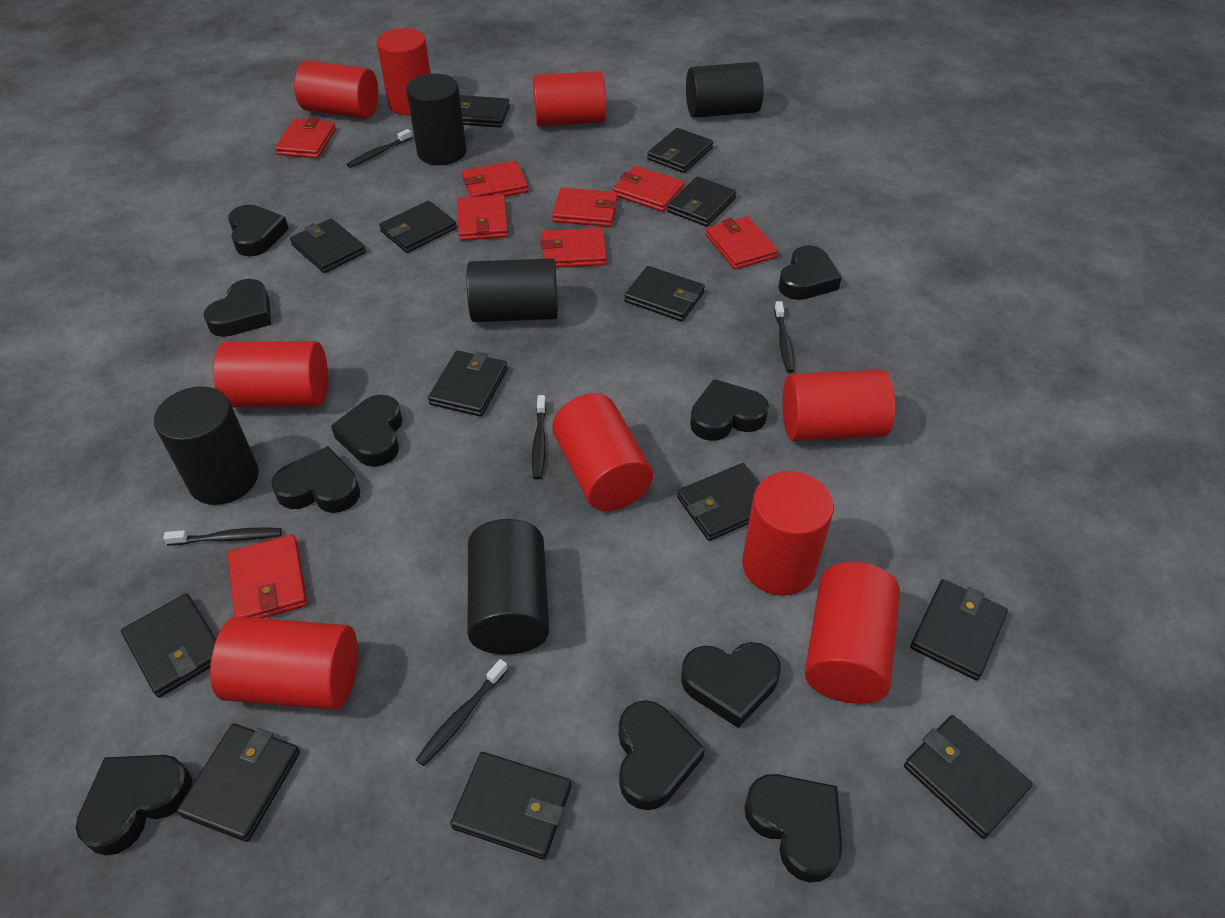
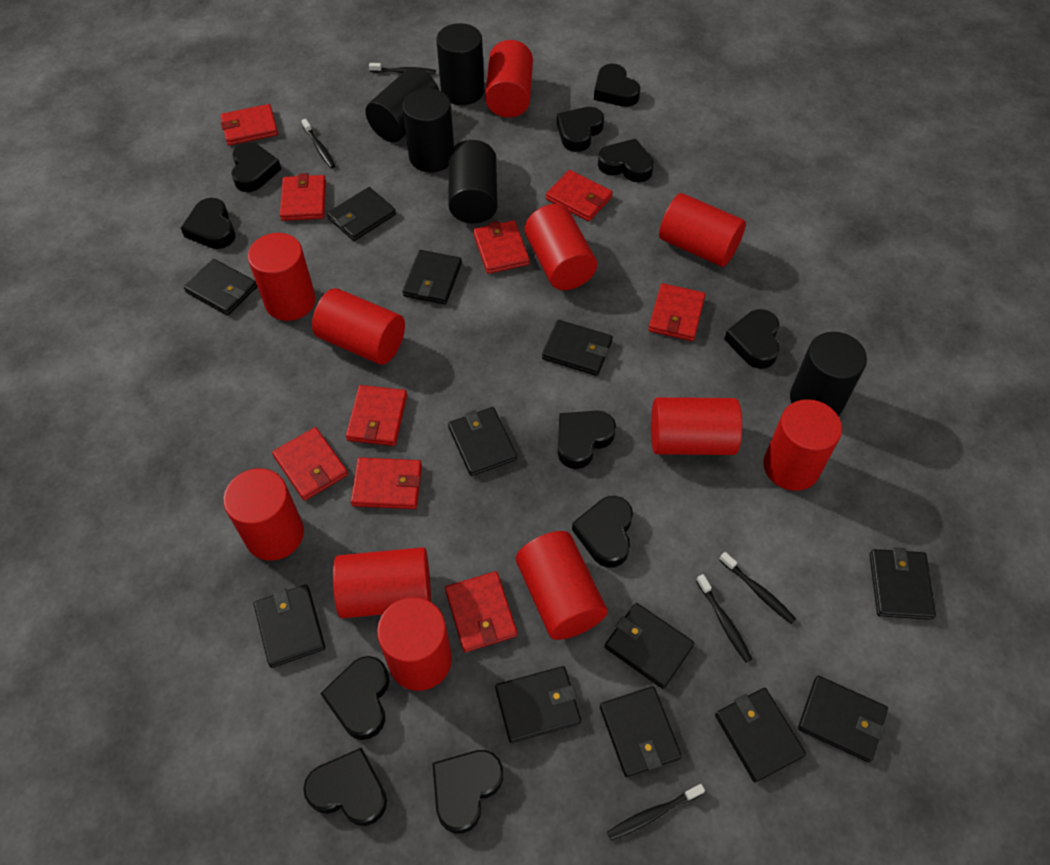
black heart: [76,755,193,856] [204,279,271,337] [228,205,289,256] [271,446,360,513] [331,395,403,467] [619,700,705,810] [681,642,781,728] [690,379,769,441] [744,774,842,883] [778,245,842,300] = 10 -> [181,198,236,249] [231,142,281,192] [303,748,387,826] [320,656,389,740] [432,750,503,833] [557,107,604,152] [558,411,616,469] [572,496,633,568] [594,64,640,107] [598,138,654,182] [724,309,780,369] = 11
black wallet: [121,593,216,698] [177,723,300,842] [290,218,366,273] [379,201,457,253] [428,350,508,417] [450,752,572,859] [460,95,510,128] [624,266,705,322] [647,128,713,173] [667,176,736,227] [677,463,760,541] [904,715,1033,839] [910,579,1008,681] = 13 -> [184,259,257,316] [254,584,325,668] [327,187,396,241] [402,250,462,305] [448,407,517,476] [495,666,581,743] [542,320,613,376] [600,686,682,777] [605,603,695,689] [715,688,806,783] [798,676,888,762] [870,548,936,620] = 12
red cylinder: [210,616,358,710] [213,341,328,407] [294,60,378,119] [376,28,431,115] [533,71,606,126] [552,393,653,511] [742,471,834,596] [782,370,895,441] [805,562,900,704] = 9 -> [223,468,304,561] [248,233,316,321] [312,288,405,365] [333,547,431,618] [377,597,452,691] [485,40,533,118] [516,531,608,640] [525,204,597,290] [651,397,742,455] [659,193,746,267] [764,399,842,491] = 11
red wallet: [228,534,307,618] [275,117,336,158] [457,195,508,241] [462,161,528,197] [540,228,607,268] [552,187,618,227] [613,166,685,212] [706,216,778,270] = 8 -> [220,104,278,146] [272,427,348,501] [280,173,326,221] [346,385,407,446] [351,457,422,509] [445,571,517,652] [473,220,530,274] [546,170,613,221] [648,283,706,341] = 9

